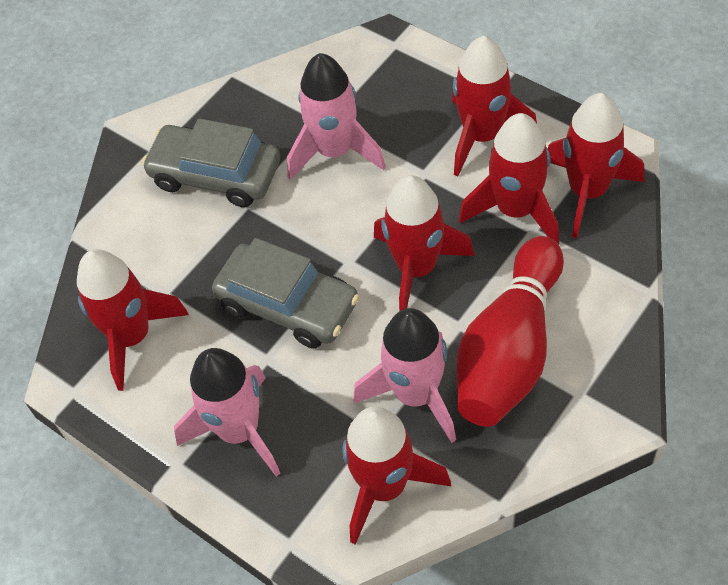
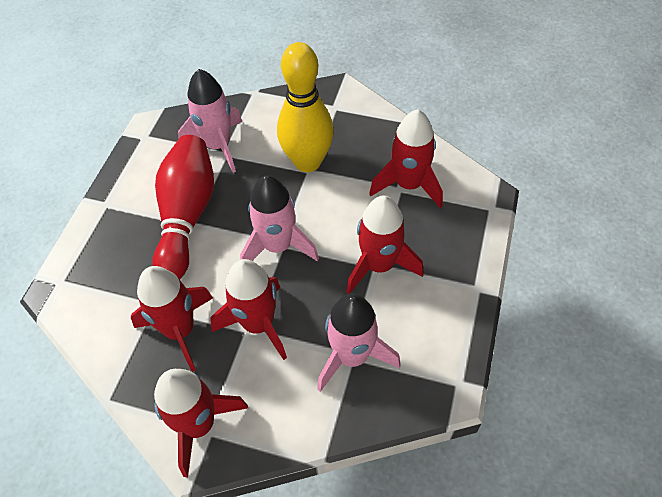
grey car: [142,118,280,207] [212,238,359,349] = 2 -> none = 0
red rocket: [77,249,189,391] [342,406,451,545] [374,175,474,311] [452,36,537,176] [459,113,559,244] [548,93,644,238] = 6 -> [131,266,213,372] [154,369,248,477] [210,259,287,360] [346,195,424,294] [369,109,443,208] = 5
yellow bowling pin: none = 0 -> [277,42,334,172] = 1

